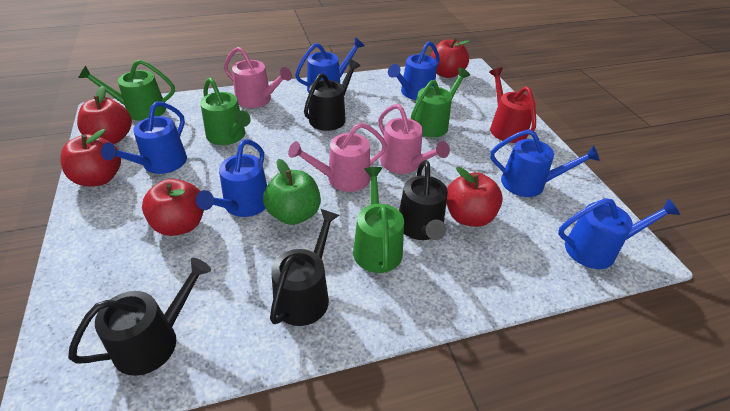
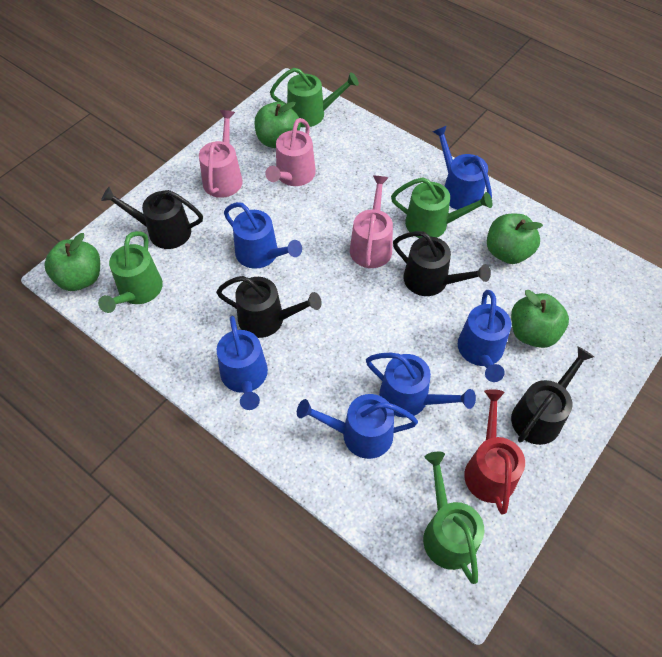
green apple: [263,159,321,225] = 1 -> [44,233,100,291] [254,102,301,148] [487,214,543,264] [511,290,569,348] = 4
red apple: [60,129,121,187] [77,86,132,144] [142,179,204,236] [431,38,470,78] [447,167,503,227] = 5 -> none = 0

